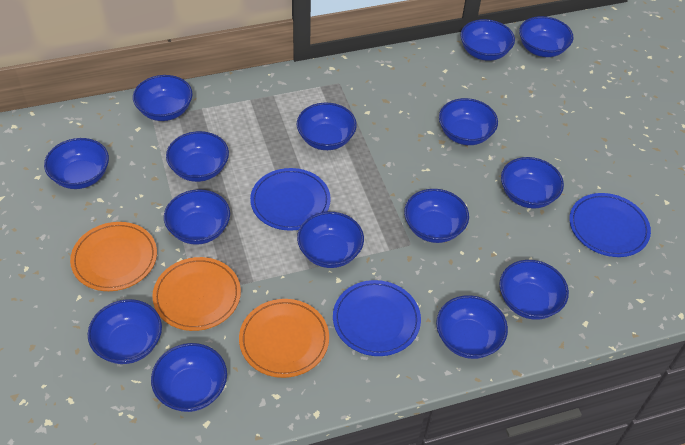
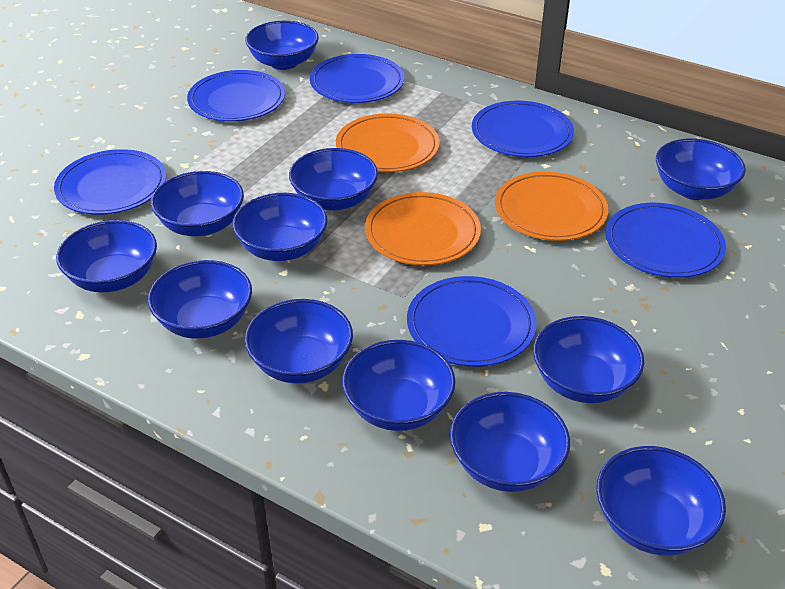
blue bowl: [44,138,109,189] [88,299,162,364] [133,75,193,121] [151,343,227,412] [164,189,230,245] [166,131,229,182] [297,103,357,150] [297,212,364,268] [404,189,469,243] [436,295,508,359] [439,98,498,145] [460,19,515,61] [499,260,569,320] [501,157,564,209] [519,16,573,57] = 15 -> [56,220,157,293] [148,260,252,339] [151,171,244,236] [232,193,327,261] [244,299,353,383] [245,21,319,70] [289,148,378,211] [342,340,456,431] [450,392,570,492] [533,316,644,403] [596,446,726,556] [656,138,746,200] = 12
blue plate: [250,168,331,231] [333,280,421,356] [569,193,651,257] = 3 -> [54,149,166,215] [187,70,285,121] [310,54,404,103] [407,276,536,367] [472,101,574,157] [606,203,726,278] = 6

